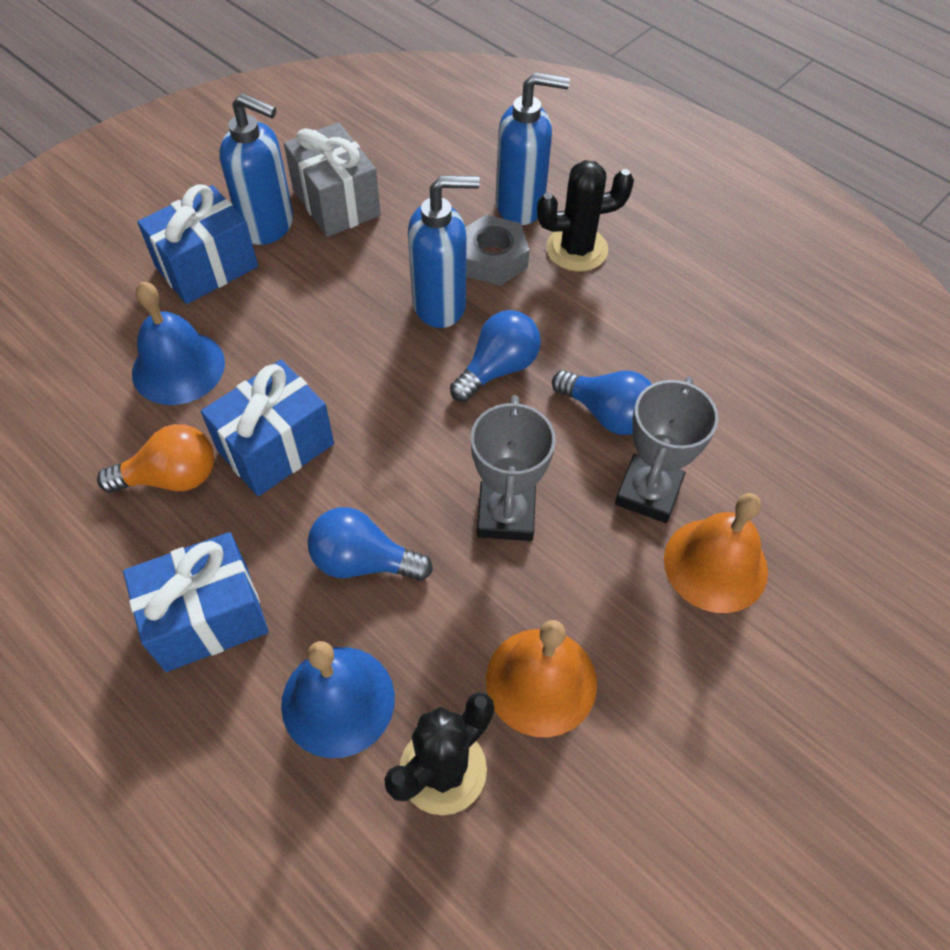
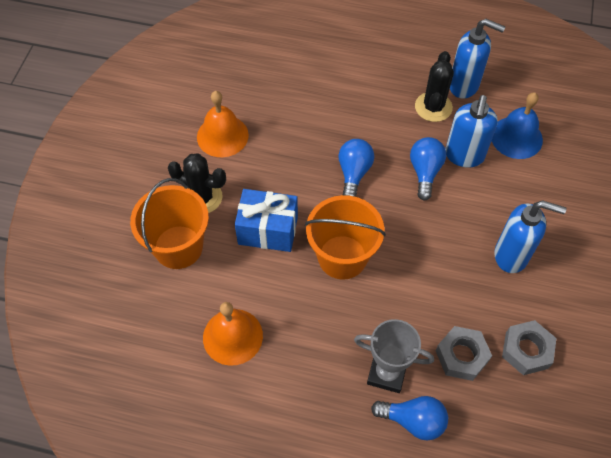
blue bell: [132,282,225,405] [281,641,395,758] = 2 -> [492,92,543,159] = 1
blue gift: [123,532,269,672] [137,184,258,304] [201,360,334,496] = 3 -> [235,189,298,252] = 1
grey gift: [284,122,381,237] = 1 -> none = 0
grey nut: [465,215,529,286] = 1 -> [436,326,492,381] [502,320,557,375] = 2
grey trophy: [471,395,556,541] [615,377,719,523] = 2 -> [354,319,434,393] = 1
orange bucket: none = 0 -> [130,178,209,269] [305,195,386,280] = 2
orange light bulb: [97,424,214,493] = 1 -> none = 0

